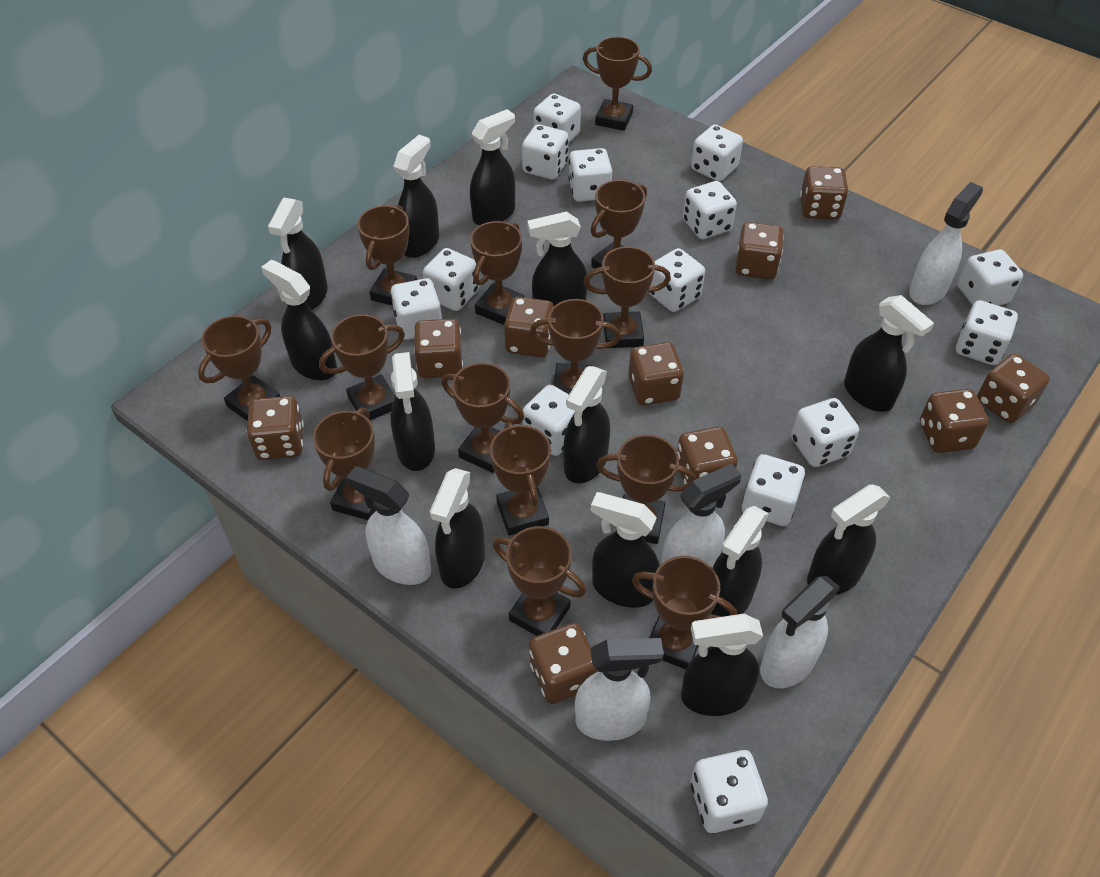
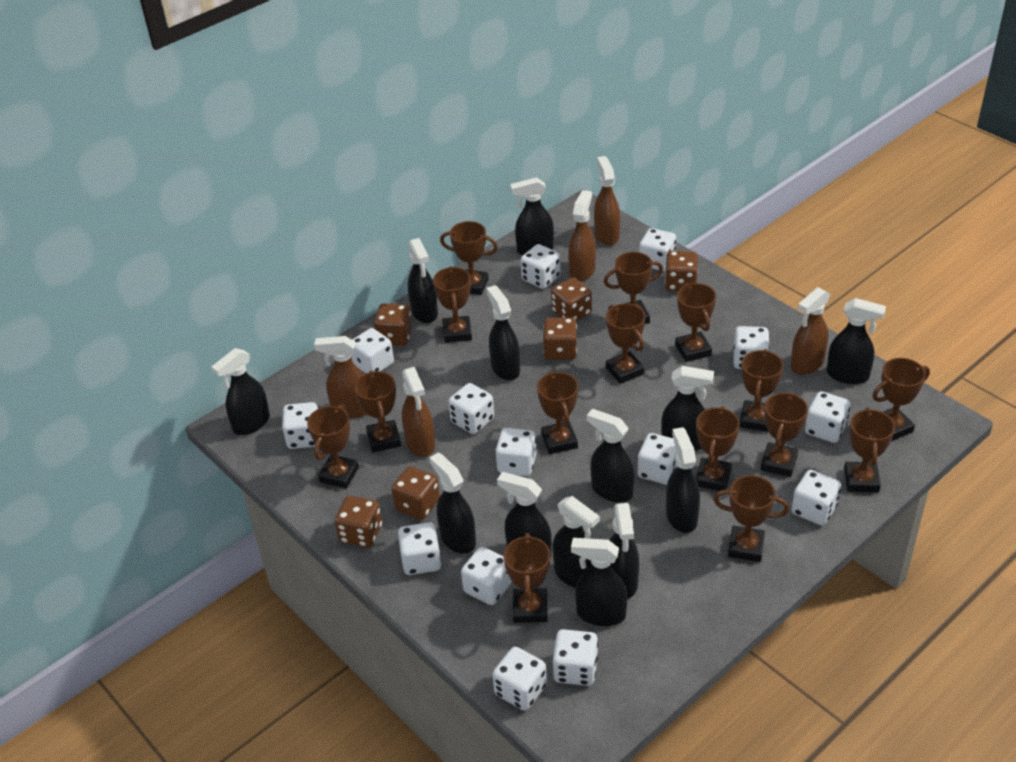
brown dice: [247,396,304,460] [414,319,463,378] [504,297,554,357] [529,623,598,704] [628,342,684,405] [677,427,738,484] [735,222,784,279] [800,166,848,219] [920,389,989,453] [977,354,1050,423] = 10 -> [335,495,382,548] [374,303,412,346] [391,466,440,520] [543,318,577,360] [551,277,592,321] [665,251,698,291] = 6
brown spray bottle: none = 0 -> [314,336,367,418] [402,367,435,457] [568,190,596,282] [594,156,620,245] [791,287,830,375] = 5
brown trophy: [198,315,280,421] [313,408,376,520] [319,314,405,420] [357,205,417,306] [441,363,524,473] [470,221,524,325] [490,422,551,536] [493,526,586,636] [530,299,621,394] [583,37,652,131] [584,246,671,348] [590,180,647,269] [596,434,696,544] [632,556,737,669] = 14 -> [307,405,359,488] [355,370,401,453] [433,266,472,343] [440,221,498,295] [503,533,550,623] [537,371,578,454] [604,252,663,324] [606,303,645,384] [675,283,716,362] [696,406,740,491] [713,475,789,562] [739,349,783,432] [761,392,808,477] [844,407,895,492] [872,358,930,441] = 15
white spray bottle: [346,466,431,585] [575,638,664,741] [661,464,742,568] [760,576,840,688] [909,182,983,305] = 5 -> none = 0

